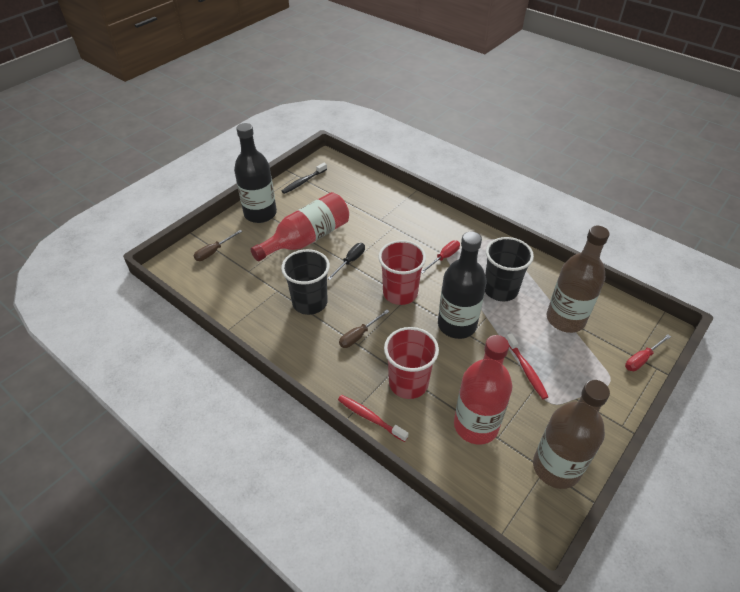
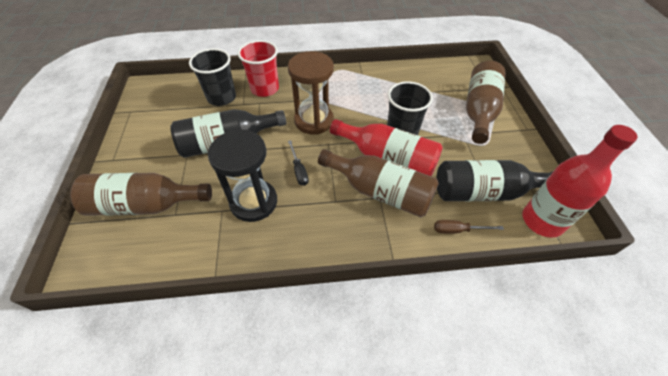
black hourglass: none = 0 -> [208,130,277,222] = 1
black toothbrush: [282,163,327,194] = 1 -> none = 0
brown bottle: [533,380,610,489] [547,226,609,333] = 2 -> [70,173,212,216] [318,149,439,217] [466,61,505,144] = 3
brown hourglass: none = 0 -> [288,51,334,134] = 1
brown screwdriver: [194,230,242,261] [339,310,389,348] = 2 -> [434,220,504,234] = 1
red cup: [378,240,426,305] [384,327,439,399] = 2 -> [238,40,279,97] = 1
red screwdriver: [421,241,460,274] [625,334,671,371] = 2 -> none = 0
red toothbrush: [338,395,408,442] [506,333,548,399] = 2 -> none = 0

